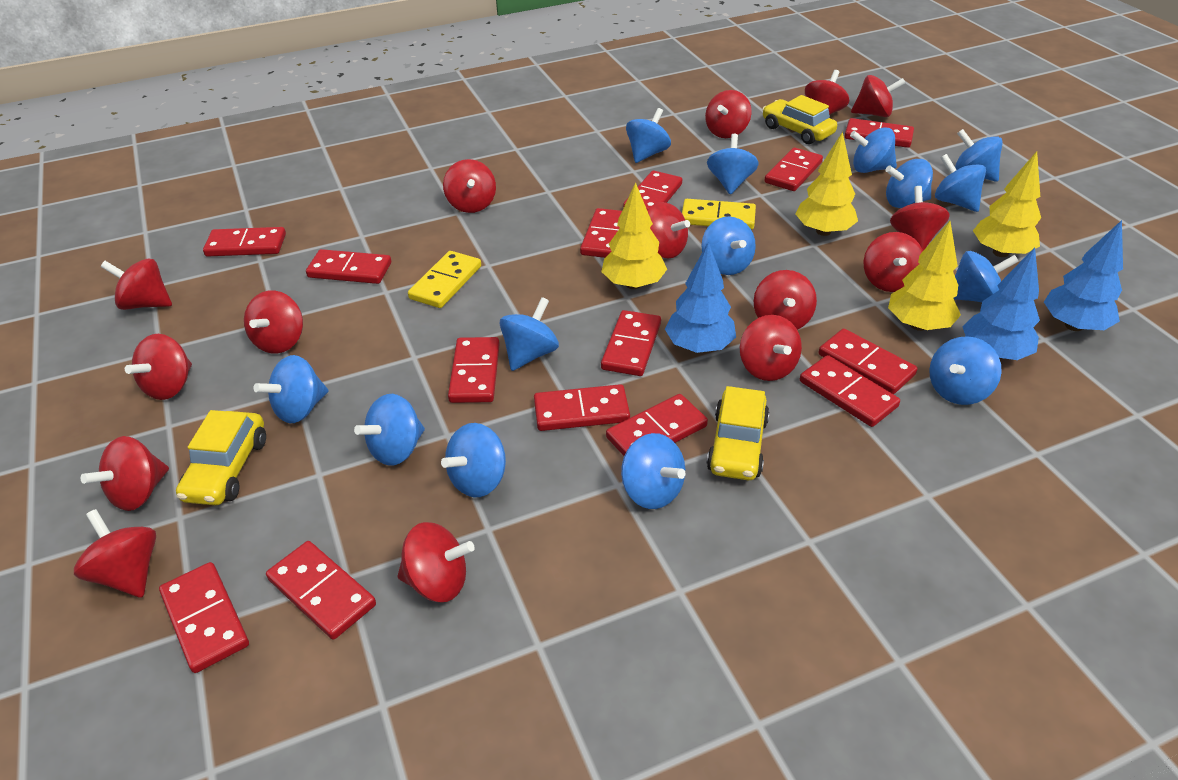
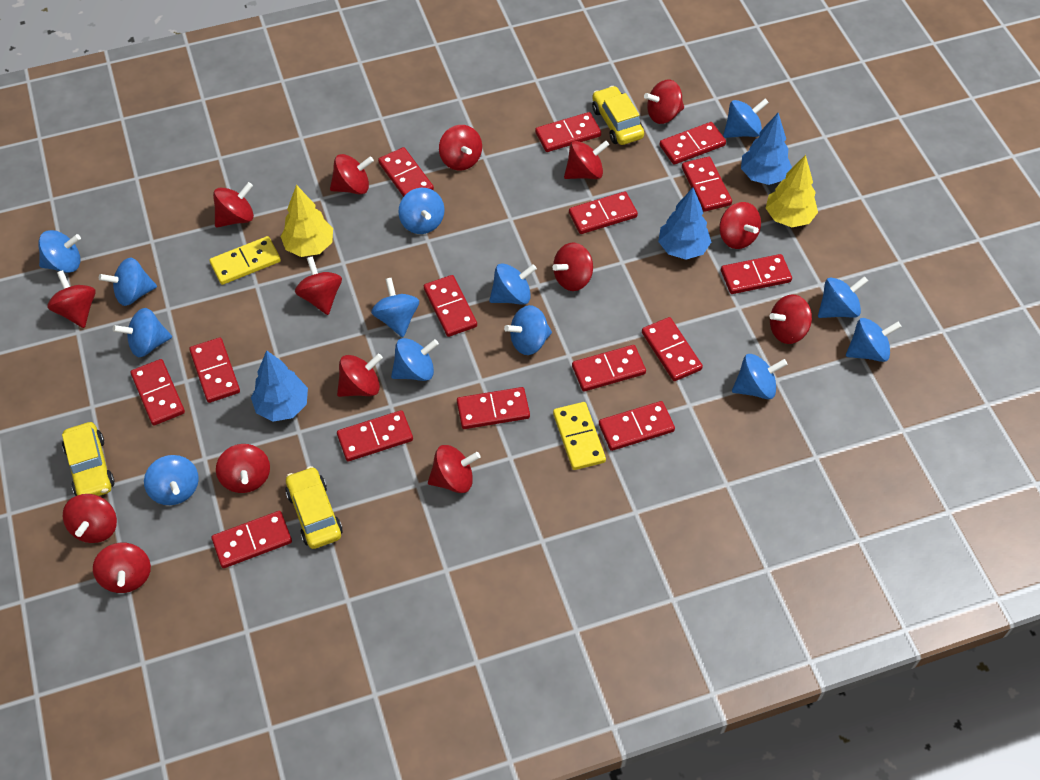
blue spinning top: [253,355,328,423] [354,394,425,466] [441,423,506,497] [500,297,559,371] [621,433,686,509] [626,108,671,163] [701,216,756,275] [707,134,759,194] [850,127,897,173] [885,159,933,208] [929,336,1002,405] [935,154,986,212] [953,251,1019,302] [955,129,1003,182] = 14 -> [38,230,81,273] [99,257,157,306] [113,308,172,357] [144,455,199,505] [371,277,419,337] [391,338,439,381] [398,188,445,234] [489,263,537,305] [504,305,552,355] [723,99,769,138] [732,354,788,399] [818,276,868,318] [846,318,902,362] = 13
red domino: [159,562,249,673] [203,227,286,257] [266,541,376,640] [306,249,391,284] [448,337,500,403] [534,384,630,431] [580,208,622,258] [601,310,661,376] [606,394,708,456] [623,170,682,210] [764,147,823,191] [800,355,900,427] [819,329,917,394] [845,118,914,148] = 14 -> [131,359,185,425] [189,337,240,403] [212,511,292,568] [337,410,413,461] [378,147,434,197] [424,275,477,337] [457,387,530,429] [535,112,601,152] [569,191,638,234] [572,345,646,391] [599,401,675,451] [642,317,703,381] [660,122,726,165] [682,156,732,212] [721,254,792,294] = 15
yellow tree: [601,182,667,289] [795,132,858,236] [888,221,961,331] [973,151,1041,257] = 4 -> [280,185,333,257] [766,155,818,227] = 2

